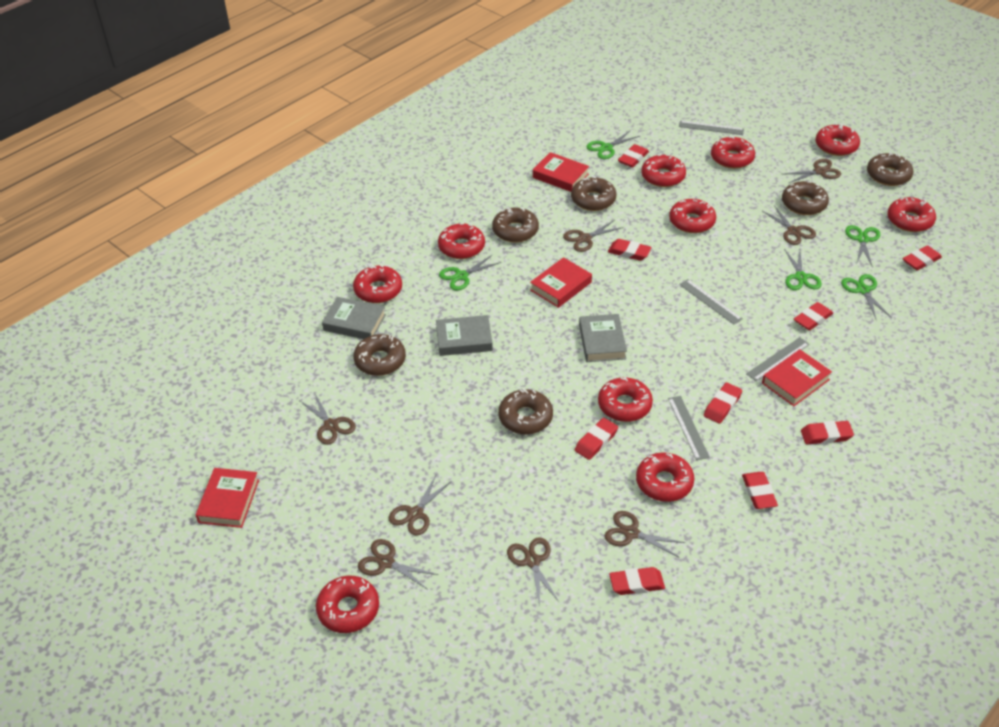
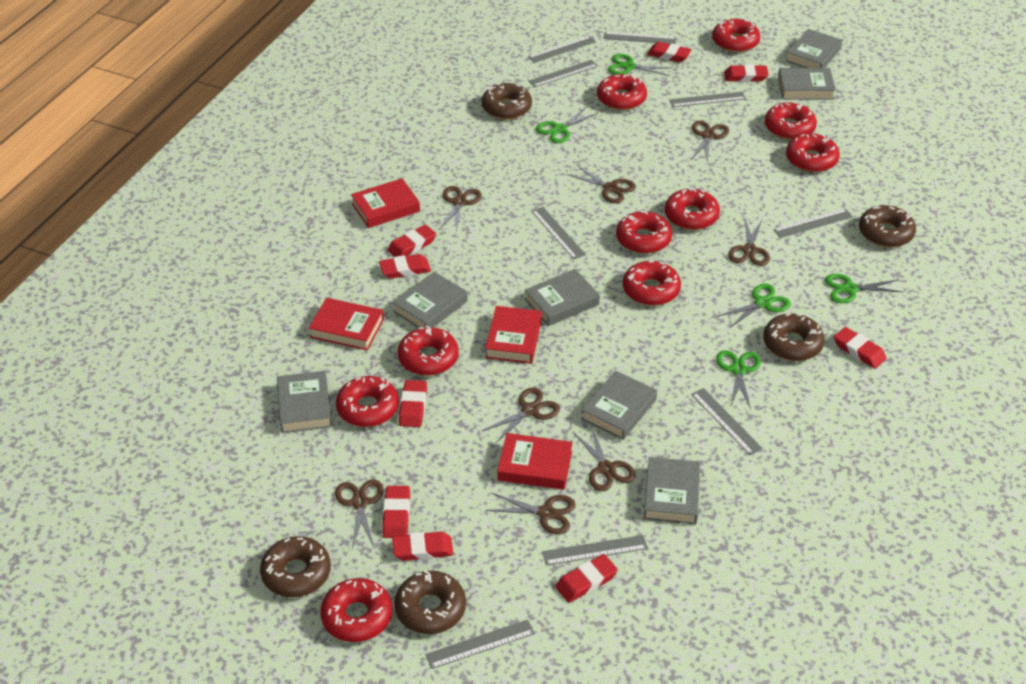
brown donut: [353,334,406,376] [492,208,539,243] [498,388,553,434] [571,176,617,211] [782,181,829,215] [867,153,913,186] = 6 -> [260,536,331,597] [394,570,466,634] [482,83,532,119] [763,313,825,361] [859,205,916,247] = 5
grey book: [322,297,386,339] [436,315,493,356] [579,314,627,362] = 3 -> [277,371,332,433] [392,272,468,328] [524,269,600,326] [581,371,657,440] [644,457,700,525] [778,68,836,100] [786,29,842,68] = 7
grey ruler: [668,396,710,460] [679,121,744,135] [679,279,743,325] [746,337,810,381] = 4 -> [425,620,535,669] [528,36,596,63] [529,60,598,87] [531,207,586,259] [542,535,648,566] [603,32,676,44] [669,92,746,107] [691,388,763,455] [773,209,853,238] = 9

